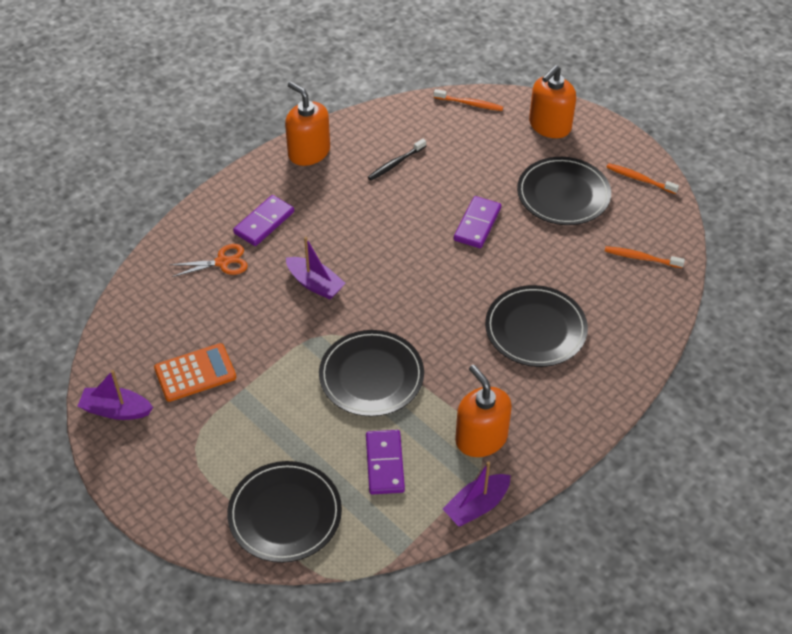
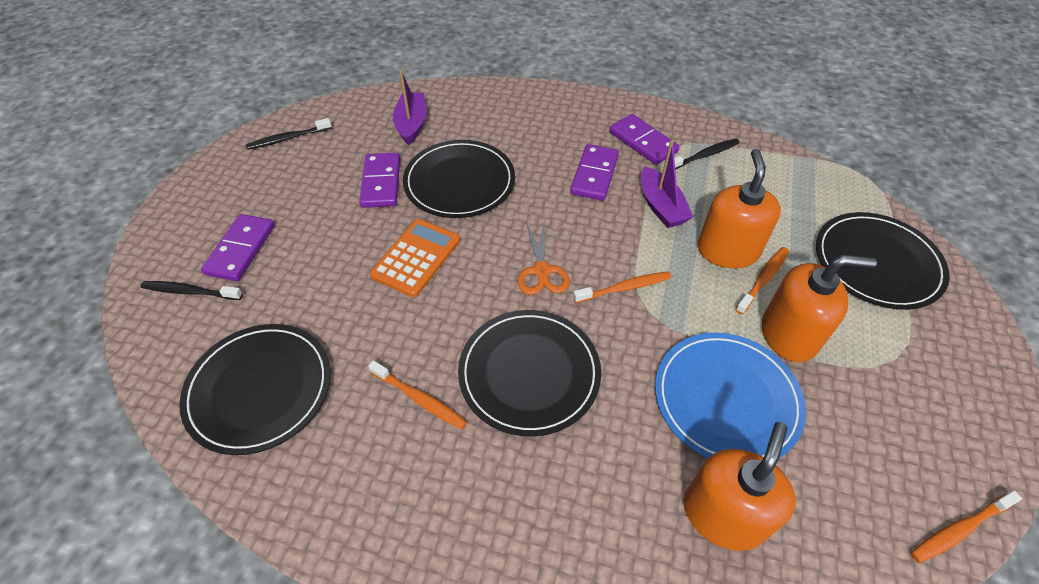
black toothbrush: [368,139,426,181] = 1 -> [141,281,243,300] [246,118,332,150] [674,138,739,170] = 3
blue plate: none = 0 -> [655,333,806,458] = 1
orange toothbrush: [434,89,503,111] [605,246,685,268] [606,163,679,194] = 3 -> [368,360,467,430] [573,271,672,303] [735,247,789,315] [911,491,1022,563] = 4
purple boat: [77,370,153,420] [286,237,346,299] [443,461,510,527] = 3 -> [393,70,426,146] [641,141,693,228] = 2
purple domino: [233,195,294,246] [366,430,405,494] [454,196,501,248] = 3 -> [201,214,275,281] [359,153,400,208] [570,144,619,201] [609,114,679,165] = 4

